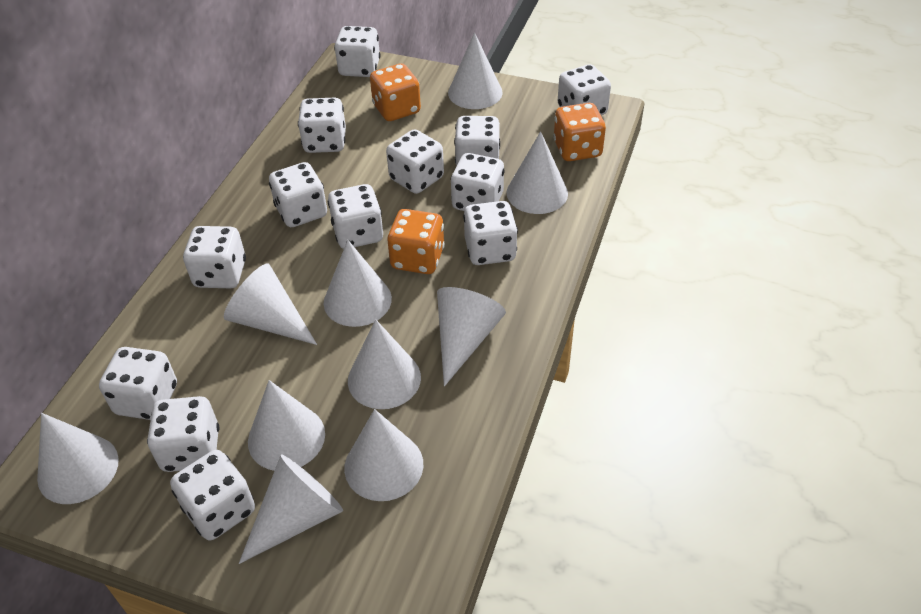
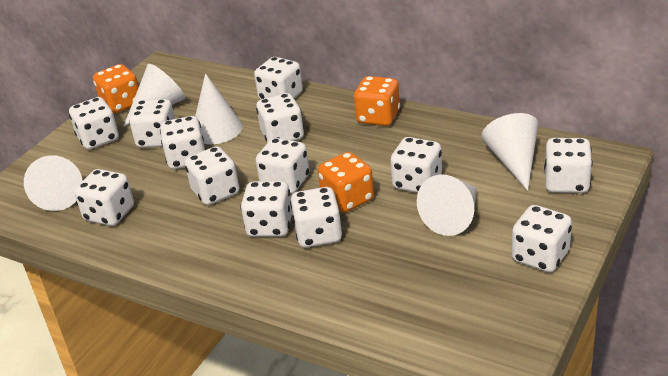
white cone: [37,413,119,504] [224,264,317,345] [239,455,343,564] [248,380,325,471] [324,240,392,327] [344,409,423,501] [348,320,421,409] [437,287,506,386] [448,32,503,109] [507,131,568,214] = 10 -> [24,155,83,211] [124,64,185,126] [195,73,243,144] [417,175,476,236] [481,113,538,191] = 5

